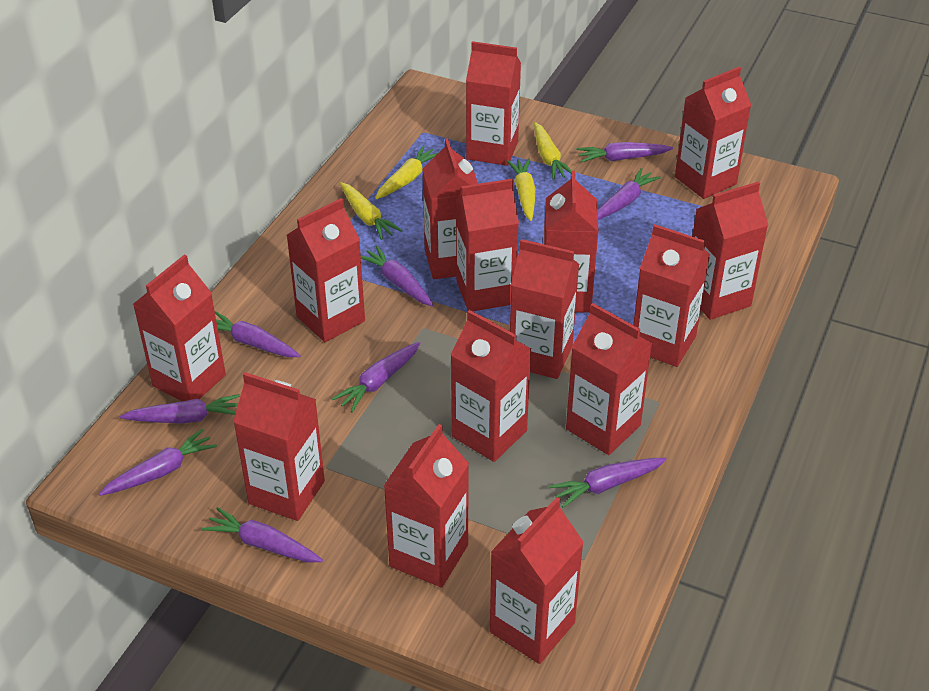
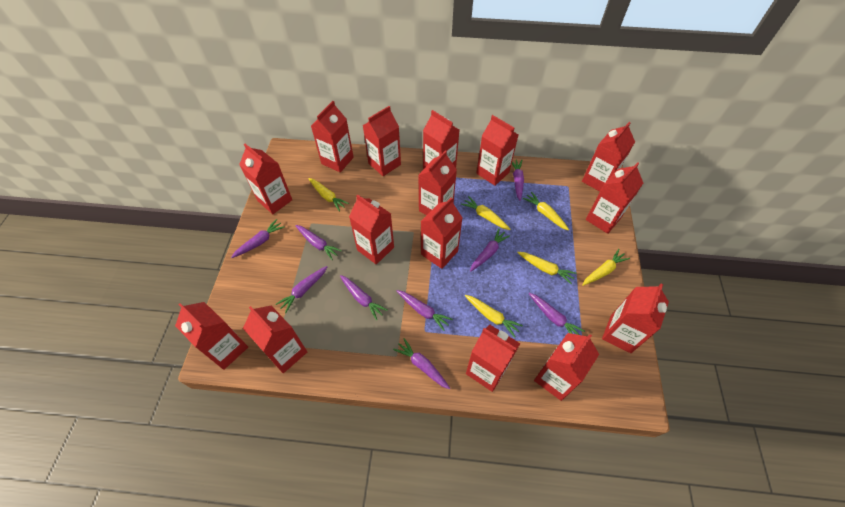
yellow carrot: [340,182,402,240] [375,145,438,199] [507,159,536,221] [534,122,572,180] = 4 -> [308,178,349,212] [461,196,511,230] [465,295,523,337] [517,252,577,284] [523,192,569,231] [582,249,630,286] = 6

